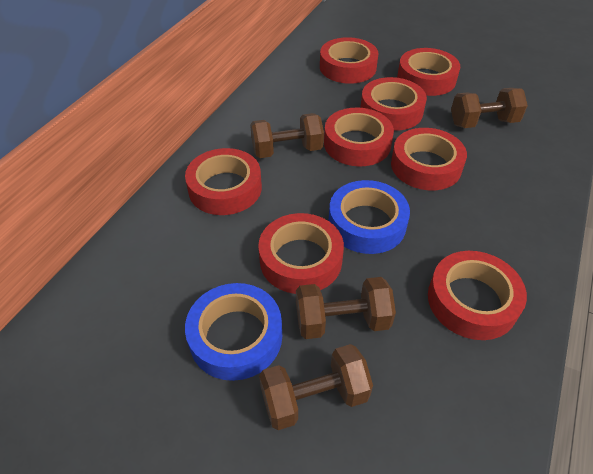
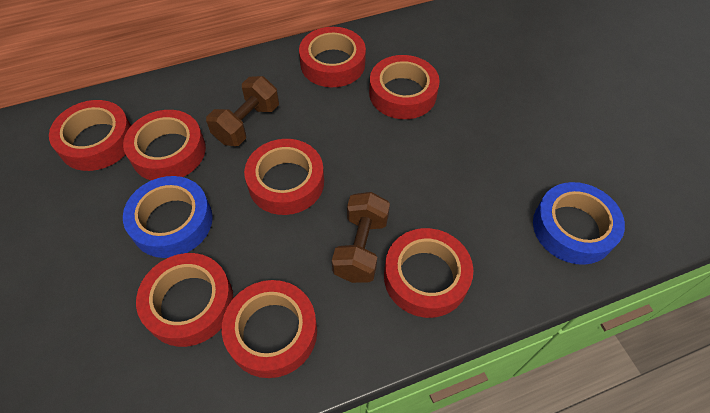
brown dumbbell: [250,113,324,158] [259,344,373,430] [296,277,396,339] [451,88,528,128] = 4 -> [206,76,279,146] [332,192,390,283] = 2

